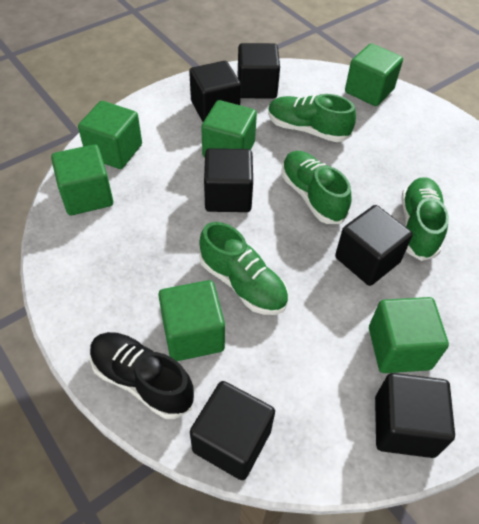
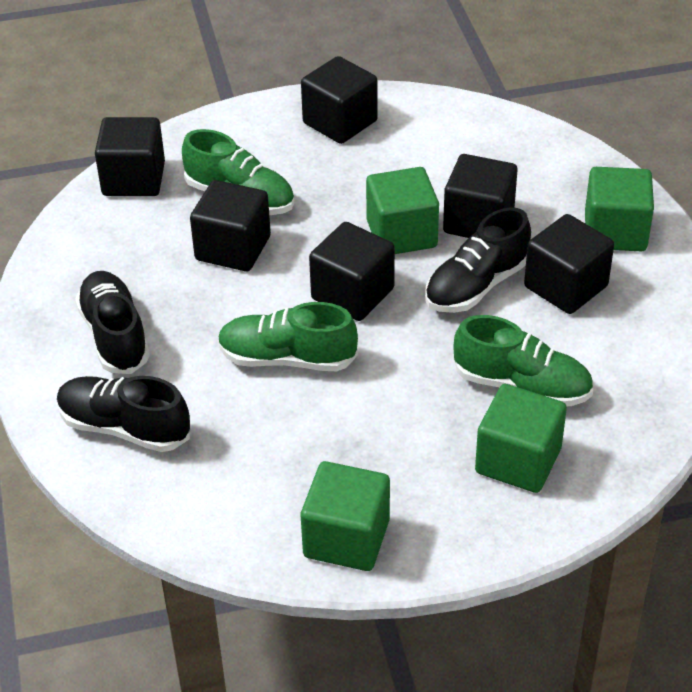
black shoe: [90,332,194,419] = 1 -> [57,376,190,452] [75,271,150,374] [425,207,531,313] = 3
green cube: [51,144,113,215] [78,101,142,169] [158,280,225,361] [201,100,257,157] [345,44,403,106] [369,297,449,373] = 6 -> [301,461,390,571] [366,167,439,254] [475,384,567,493] [585,167,654,251] = 4
green shoe: [199,222,288,315] [268,94,356,142] [281,151,352,224] [401,177,449,261] = 4 -> [182,129,294,215] [218,302,358,371] [453,315,593,406] = 3

